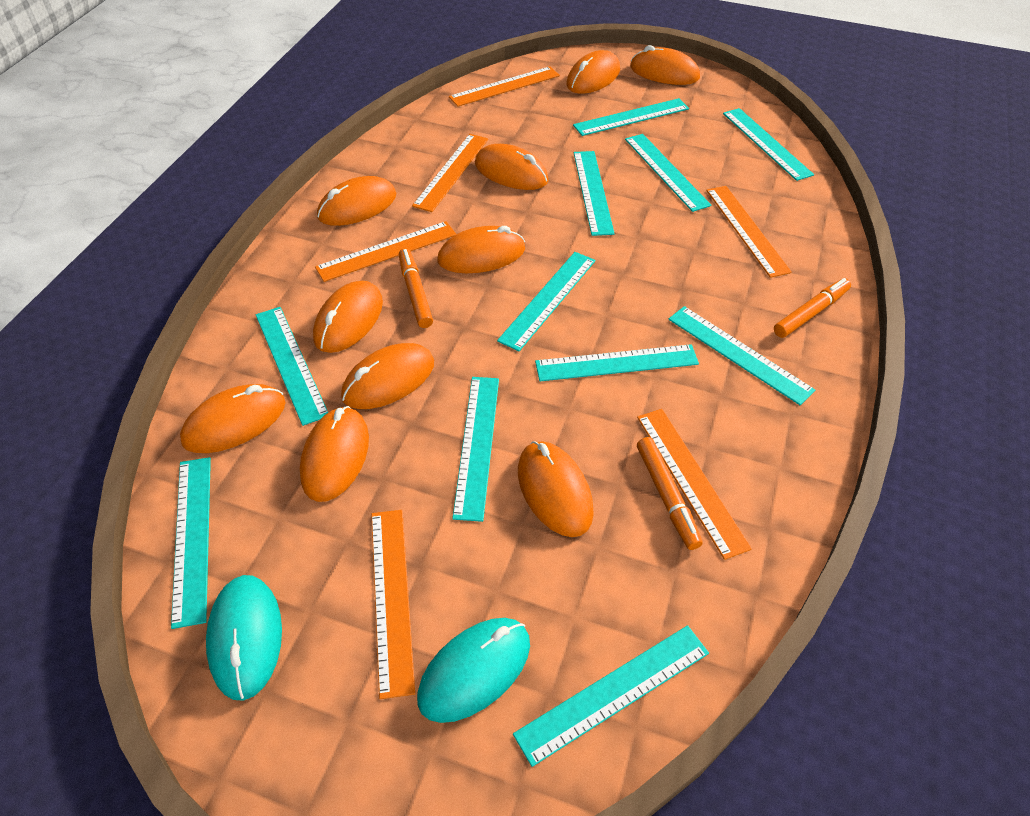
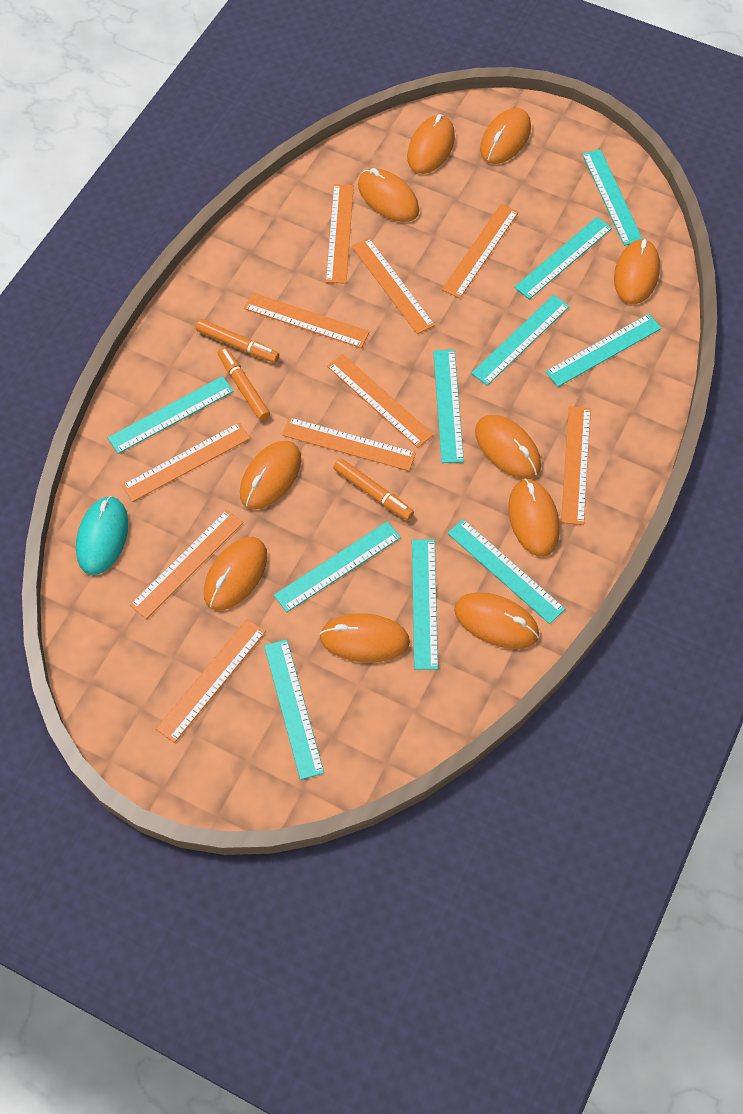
orange ruler: [315,221,456,282] [371,510,415,699] [412,134,488,212] [449,66,560,107] [637,409,752,560] [706,186,792,278] = 6 -> [122,423,250,502] [130,510,243,619] [156,619,266,743] [244,293,369,348] [282,417,416,471] [326,184,354,284] [327,354,434,448] [352,238,435,334] [442,204,519,298] [561,406,591,525] = 10
turquoise mouse: [206,575,282,701] [417,618,530,723] = 2 -> [76,496,128,575] = 1
turquoise ruler: [171,457,211,629] [256,307,328,426] [452,377,499,522] [497,252,595,351] [513,625,709,767] [535,344,699,381] [573,98,689,136] [574,151,615,236] [625,134,711,212] [668,306,815,405] [723,108,814,181] = 11 -> [108,376,234,454] [264,639,324,780] [274,521,401,612] [412,539,438,670] [433,350,464,463] [447,519,565,624] [471,295,570,386] [514,217,612,299] [545,314,662,387] [582,149,642,246] = 10

